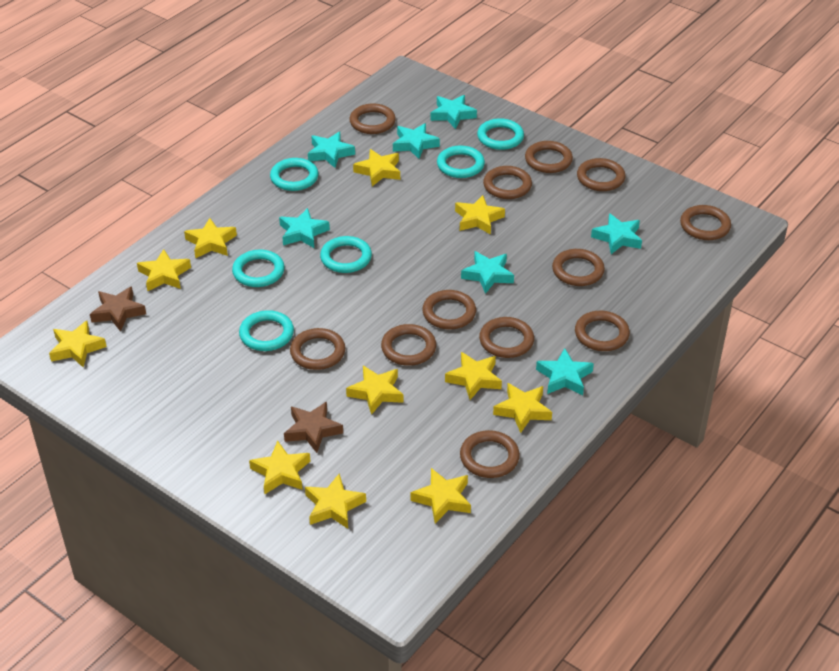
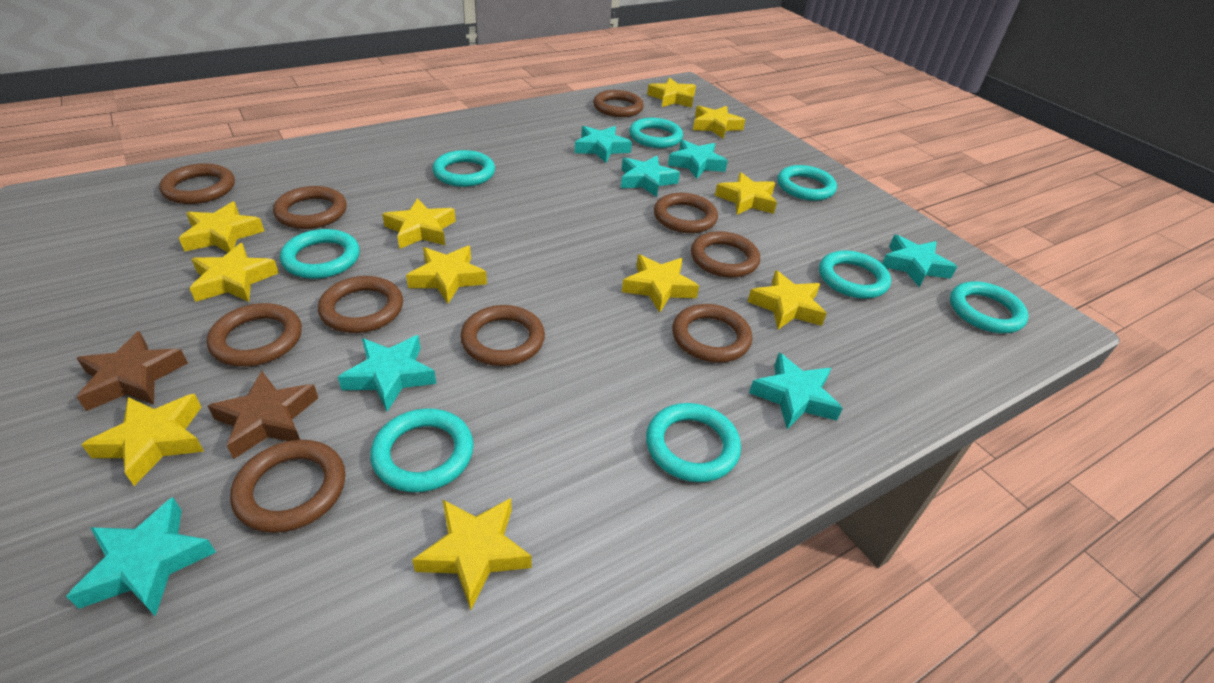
brown ring: [290,328,345,370] [350,103,396,134] [381,324,436,366] [422,290,476,329] [460,430,520,478] [479,317,534,358] [483,166,532,199] [525,141,573,173] [552,249,605,286] [575,311,630,351] [577,158,626,191] [680,205,731,240] = 12 -> [159,163,235,204] [207,303,302,367] [230,440,345,533] [273,186,347,229] [318,276,403,333] [460,305,545,366] [593,90,644,117] [654,193,718,233] [672,304,752,363] [691,231,760,278] = 10
turquoise ring: [232,250,285,287] [239,310,294,351] [270,158,318,191] [320,236,372,273] [437,145,485,178] [477,118,524,150] = 6 -> [280,229,360,279] [370,408,474,492] [433,150,495,187] [629,118,683,148] [646,403,741,482] [778,165,837,201] [819,250,891,299] [950,281,1028,333] = 8

